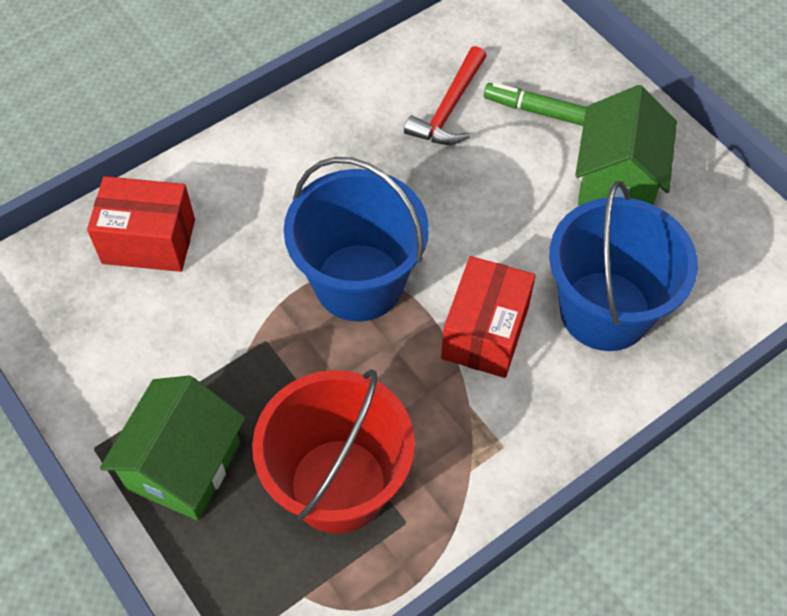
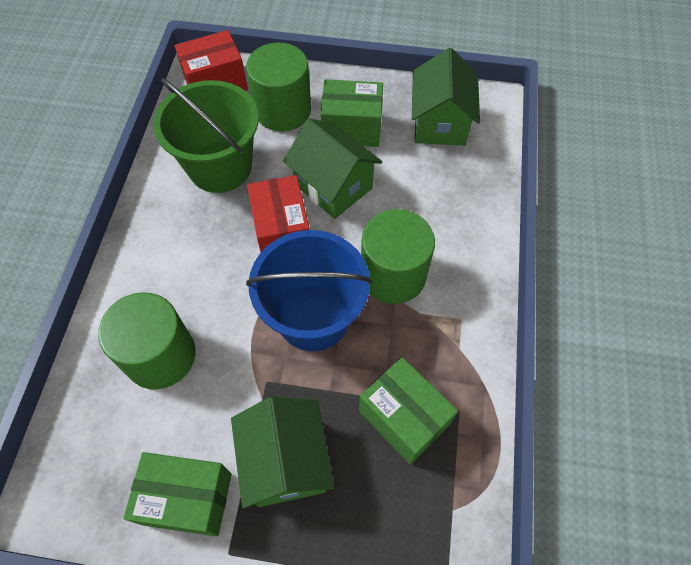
blue bucket: [284,157,429,322] [549,181,698,351] = 2 -> [246,230,372,352] = 1
green box: none = 0 -> [123,452,232,536] [320,79,383,147] [359,357,458,464] = 3
green bucket: none = 0 -> [153,78,259,193] = 1
green cylinder: none = 0 -> [98,292,196,390] [246,43,311,131] [361,209,435,304] = 3
green house: [100,376,246,520] [575,85,677,206] = 2 -> [231,397,335,509] [283,118,382,219] [412,48,480,146] = 3
green marker: [484,83,586,126] = 1 -> none = 0
red bucket: [252,370,415,534] = 1 -> none = 0
red hammer: [404,46,486,145] = 1 -> none = 0

